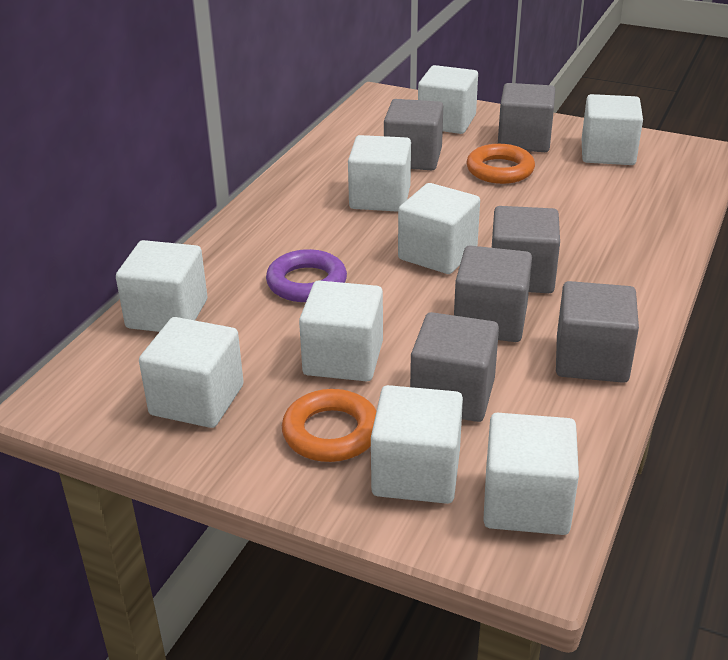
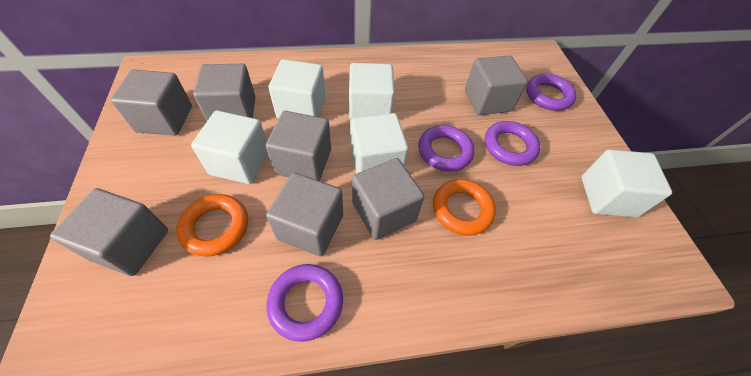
grey cube: [384,99,443,170] [410,312,499,422] [454,246,532,342] [492,206,560,293] [498,83,555,152] [556,281,639,383] = 6 -> [50,188,168,276] [110,69,192,136] [193,64,255,121] [266,111,331,181] [266,173,343,256] [352,158,424,240] [465,56,528,115] = 7
purple ring: [266,249,347,302] = 1 -> [266,264,343,342] [418,125,474,172] [485,121,540,166] [526,74,577,111] = 4
white cube: [116,240,207,332] [139,317,244,428] [299,281,383,381] [348,135,411,212] [371,385,463,504] [398,183,480,274] [418,65,478,134] [483,413,579,535] [582,94,643,165] = 9 -> [191,110,268,184] [268,59,325,119] [349,63,395,121] [350,113,408,174] [581,149,672,218] = 5

